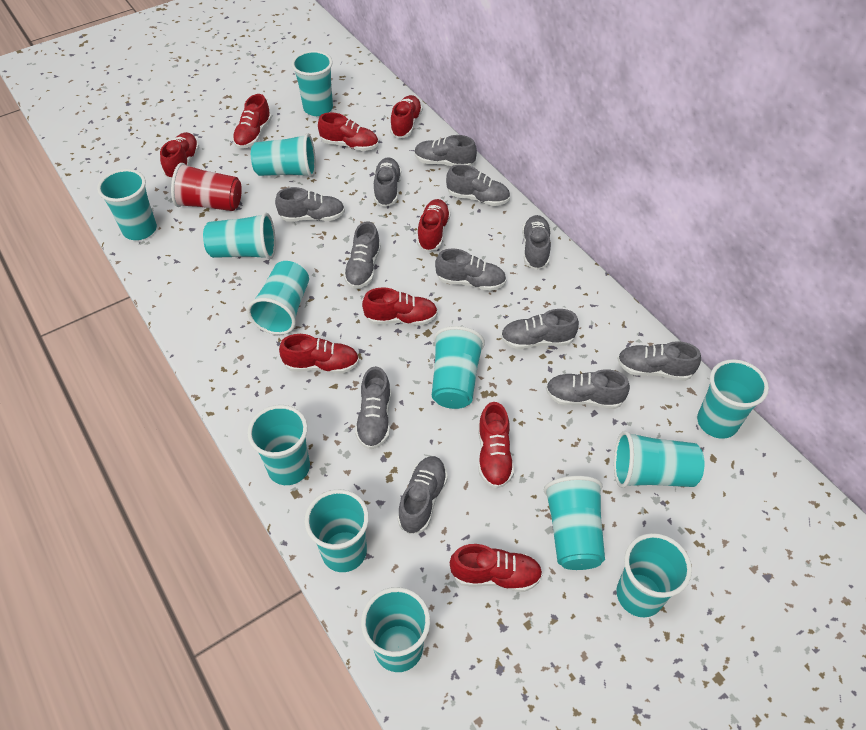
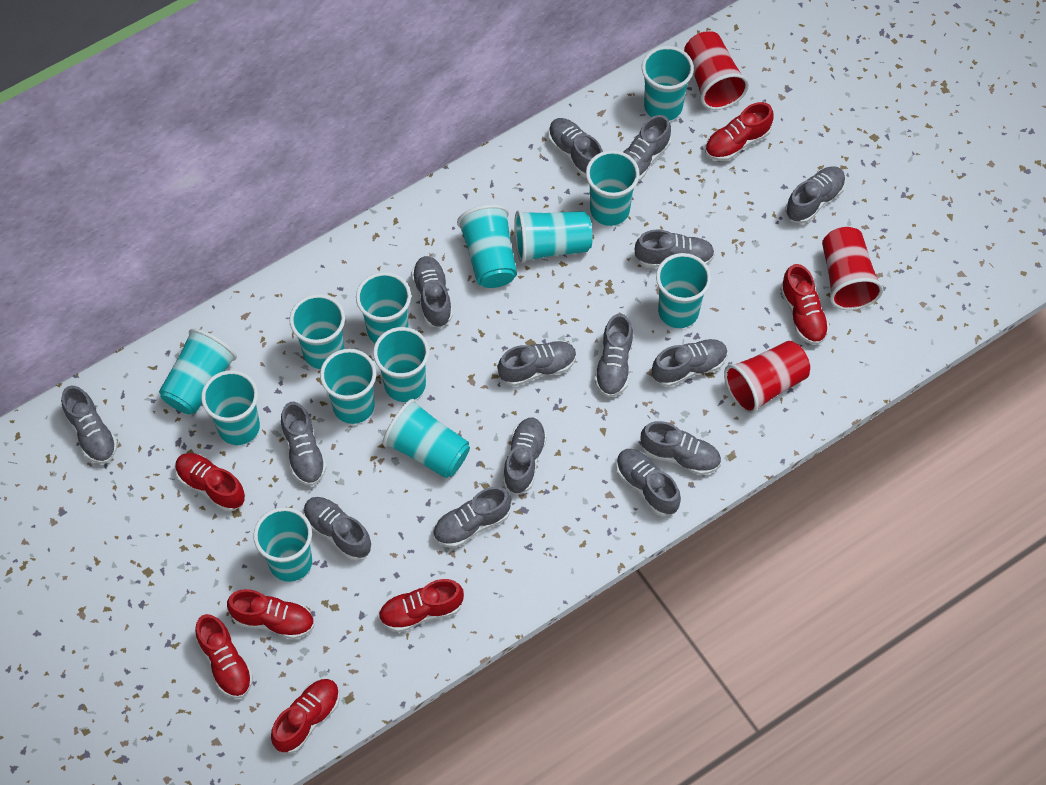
grey shoe: [275,187,345,222] [344,221,381,289] [355,366,391,449] [374,157,401,207] [397,456,448,534] [414,135,477,166] [435,249,506,291] [446,164,510,206] [501,309,579,349] [522,215,551,270] [546,369,630,409] [617,341,701,381] = 12 -> [61,386,118,464] [281,402,327,486] [304,497,372,560] [411,256,453,328] [433,486,511,548] [498,341,576,386] [503,418,547,494] [548,118,603,178] [594,314,633,397] [616,449,681,516] [624,115,671,182] [635,229,715,268] [641,421,721,475] [652,339,728,387] [785,166,846,224] = 15
red cup: [171,163,242,211] = 1 -> [684,31,749,110] [724,341,810,414] [822,227,883,310] = 3
red shoe: [160,132,199,179] [233,94,272,149] [279,334,359,374] [318,112,378,151] [362,287,438,325] [390,95,423,138] [417,199,451,252] [450,544,543,592] [478,402,514,489] = 9 -> [175,453,245,511] [195,614,253,698] [227,589,314,639] [271,679,340,754] [378,579,464,632] [705,102,773,161] [780,264,830,345] = 7

